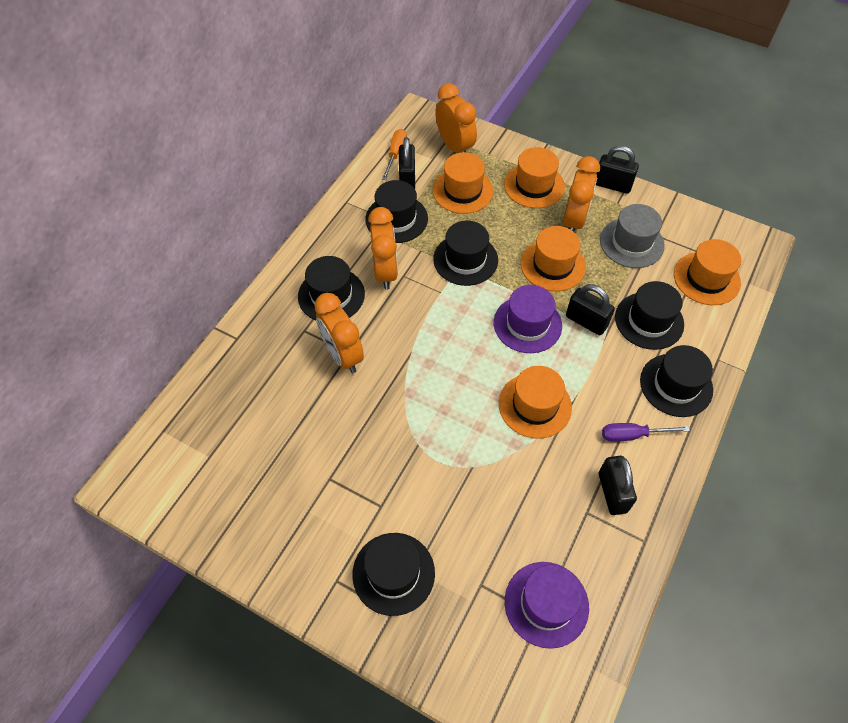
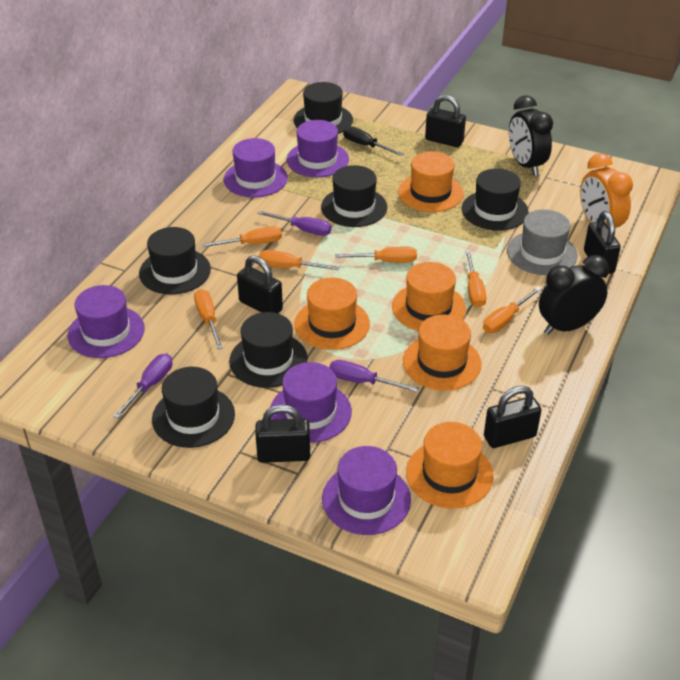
black clock: none = 0 -> [509,96,553,176] [539,255,609,335] = 2
black padlock: [399,137,415,189] [566,284,615,335] [596,146,639,194] [599,456,637,515] = 4 -> [237,255,283,313] [255,404,310,463] [425,95,466,147] [484,386,541,448] [584,211,621,274] = 5
black screwdriver: none = 0 -> [343,126,403,156] = 1
orange clock: [314,293,364,373] [368,207,398,290] [435,83,477,152] [563,156,600,232] = 4 -> [580,153,633,228] = 1
orange screwdriver: [382,129,407,180] = 1 -> [194,289,223,349] [202,226,282,247] [259,250,340,270] [335,247,417,263] [465,250,486,307] [483,287,542,333] = 6
purple hat: [494,285,562,353] [505,562,589,649] = 2 -> [68,285,145,358] [224,138,288,198] [270,362,352,443] [286,120,349,177] [322,446,411,535] = 5
purple screwdriver: [602,423,690,442] = 1 -> [113,354,172,419] [257,211,331,236] [329,360,419,392] = 3

